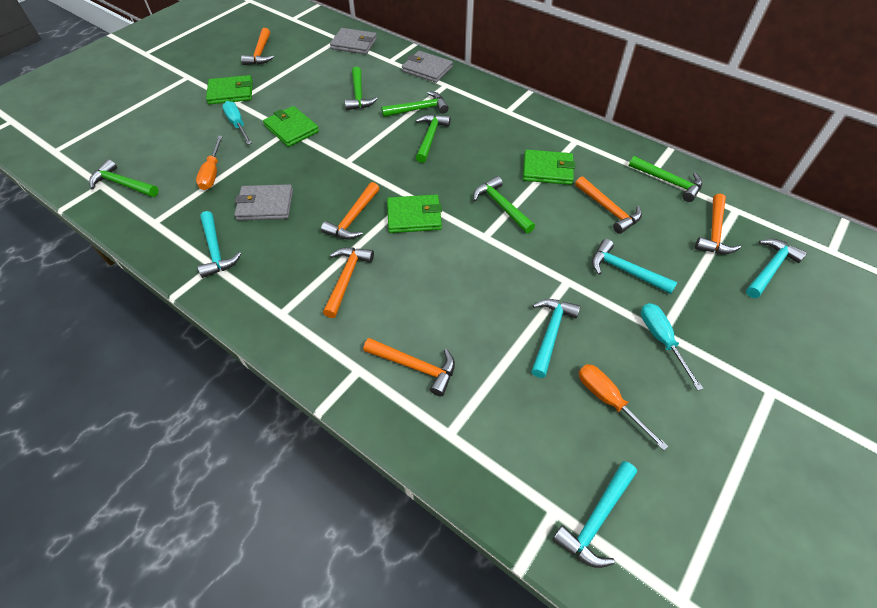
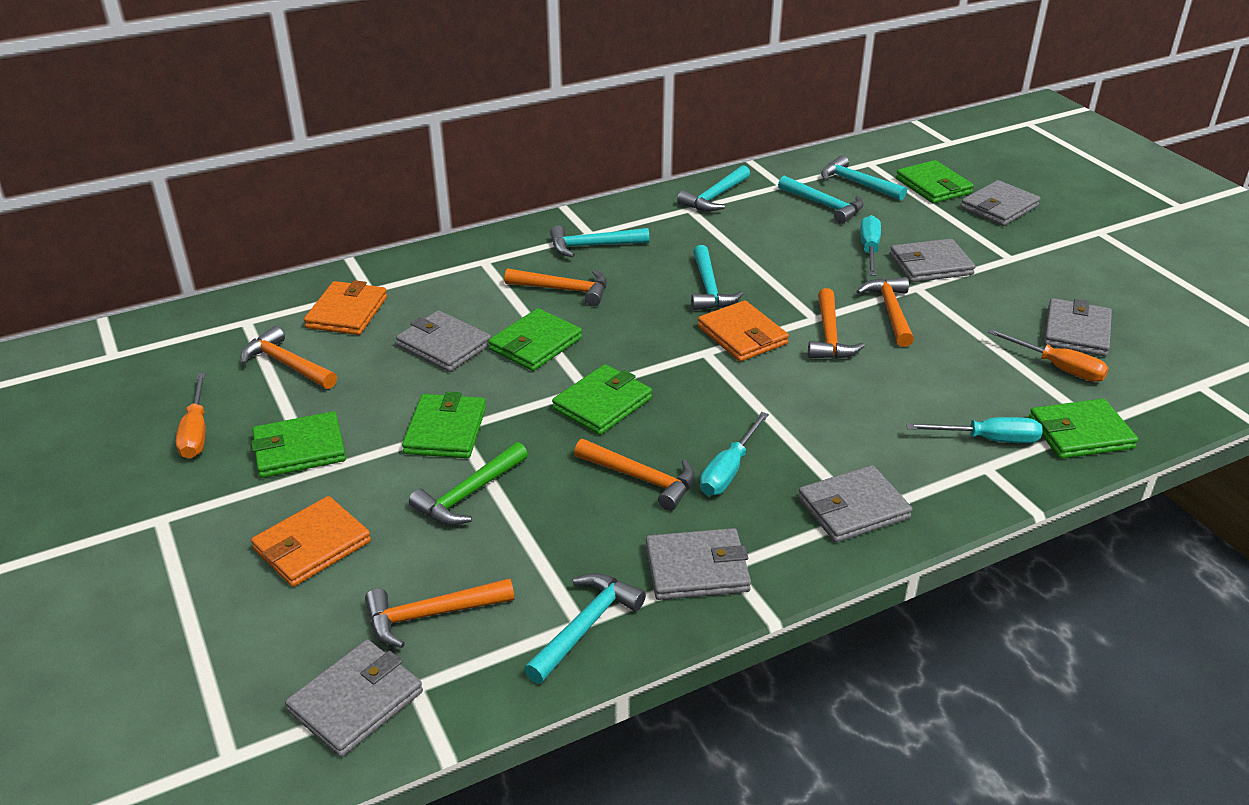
green hammer: [89,159,158,197] [345,67,378,110] [381,91,449,117] [415,114,451,163] [473,176,535,233] [629,156,702,202] = 6 -> [409,442,528,525] = 1
green wallet: [206,75,253,104] [263,106,319,147] [387,195,442,233] [523,150,575,185] = 4 -> [251,411,346,478] [402,392,486,458] [488,308,582,371] [552,364,652,435] [896,160,974,203] [1029,399,1138,459] = 6
grey wallet: [234,184,293,221] [330,28,377,54] [402,51,453,83] = 3 -> [285,640,423,757] [396,310,491,372] [646,528,751,600] [798,465,912,543] [890,239,976,282] [961,180,1040,226] [1044,298,1112,357] = 7
orange wallet: none = 0 -> [251,496,371,587] [304,280,387,335] [698,300,789,362] = 3
turquoise hammer: [198,211,241,278] [531,299,581,378] [552,461,637,568] [592,239,677,294] [746,239,807,298] = 5 -> [524,573,646,684] [550,225,649,257] [677,165,750,211] [691,245,744,310] [778,176,864,224] [821,155,907,200] = 6
turquoise screwdriver: [222,101,252,144] [641,303,704,391] = 2 -> [700,412,769,496] [860,215,881,276] [906,417,1043,443] = 3

